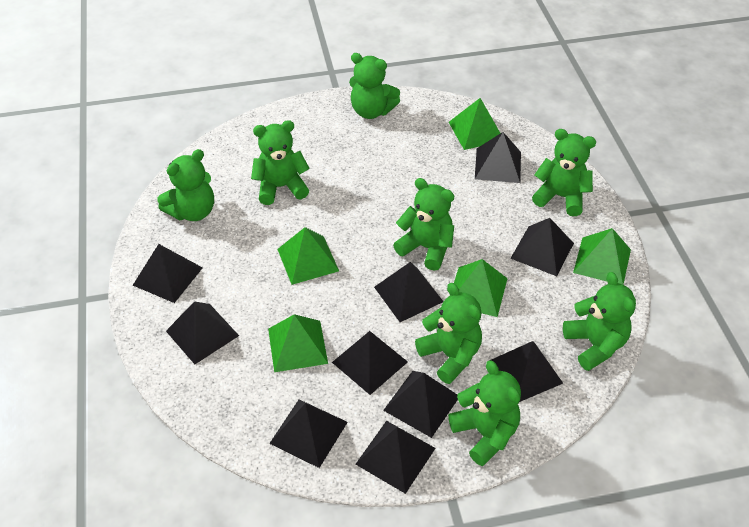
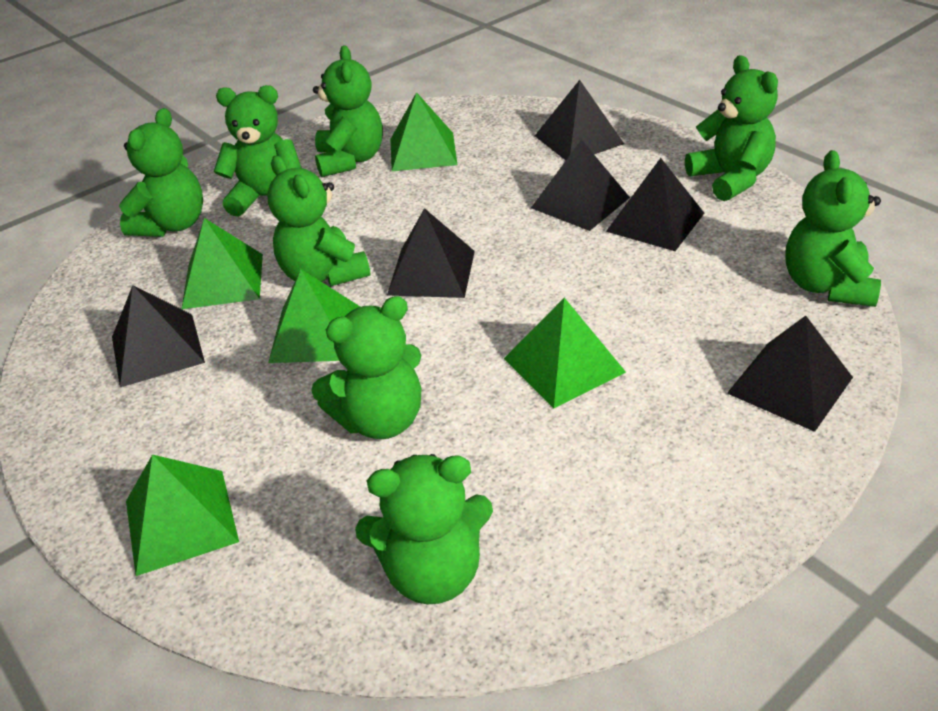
black pyramid: [133,244,203,303] [166,302,239,364] [269,399,348,468] [332,331,408,395] [356,421,436,494] [374,262,444,322] [383,371,458,438] [475,132,521,183] [491,341,563,402] [510,218,574,276] = 10 -> [112,285,205,387] [387,208,475,298] [531,140,630,231] [535,80,624,160] [606,158,704,251] [727,316,853,432] = 6

